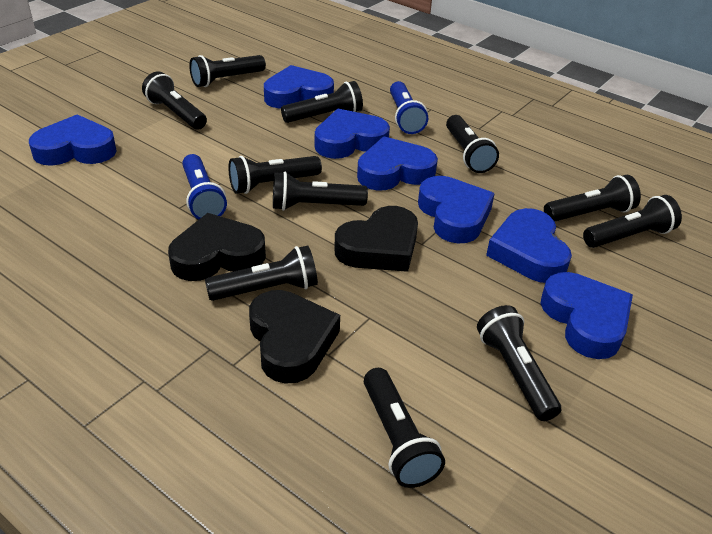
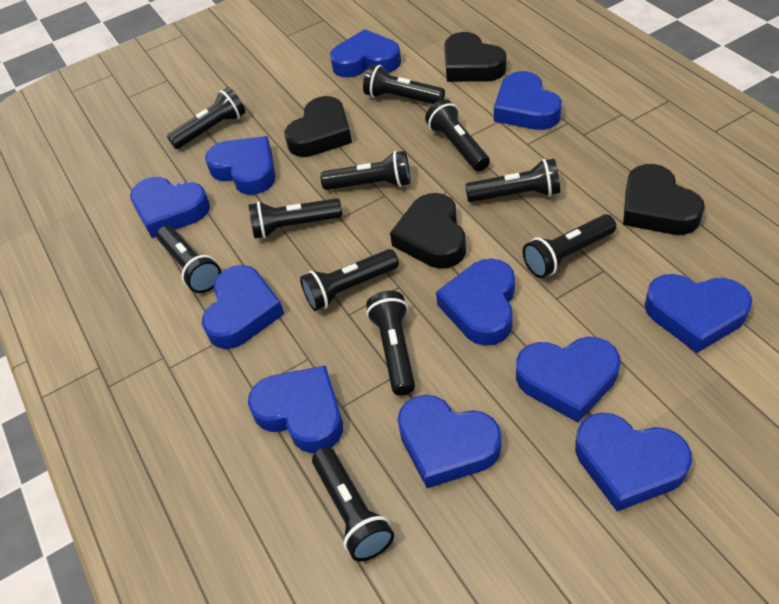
black heart: [168,213,266,281] [249,290,340,384] [334,206,418,272] = 3 -> [285,96,352,157] [390,193,466,269] [444,32,507,82] [623,164,705,235] = 4
blue flashlight: [182,154,227,219] [390,81,428,134] = 2 -> none = 0
blue heart: [29,114,117,166] [264,65,334,109] [315,109,390,159] [357,136,438,190] [418,176,495,243] [486,208,572,283] [540,272,633,359] = 7 -> [130,177,210,238] [202,265,284,349] [205,136,275,195] [248,365,343,453] [330,29,401,77] [397,395,501,488] [436,258,515,346] [494,71,562,130] [516,337,620,422] [575,413,692,511] [645,274,752,353] = 11

